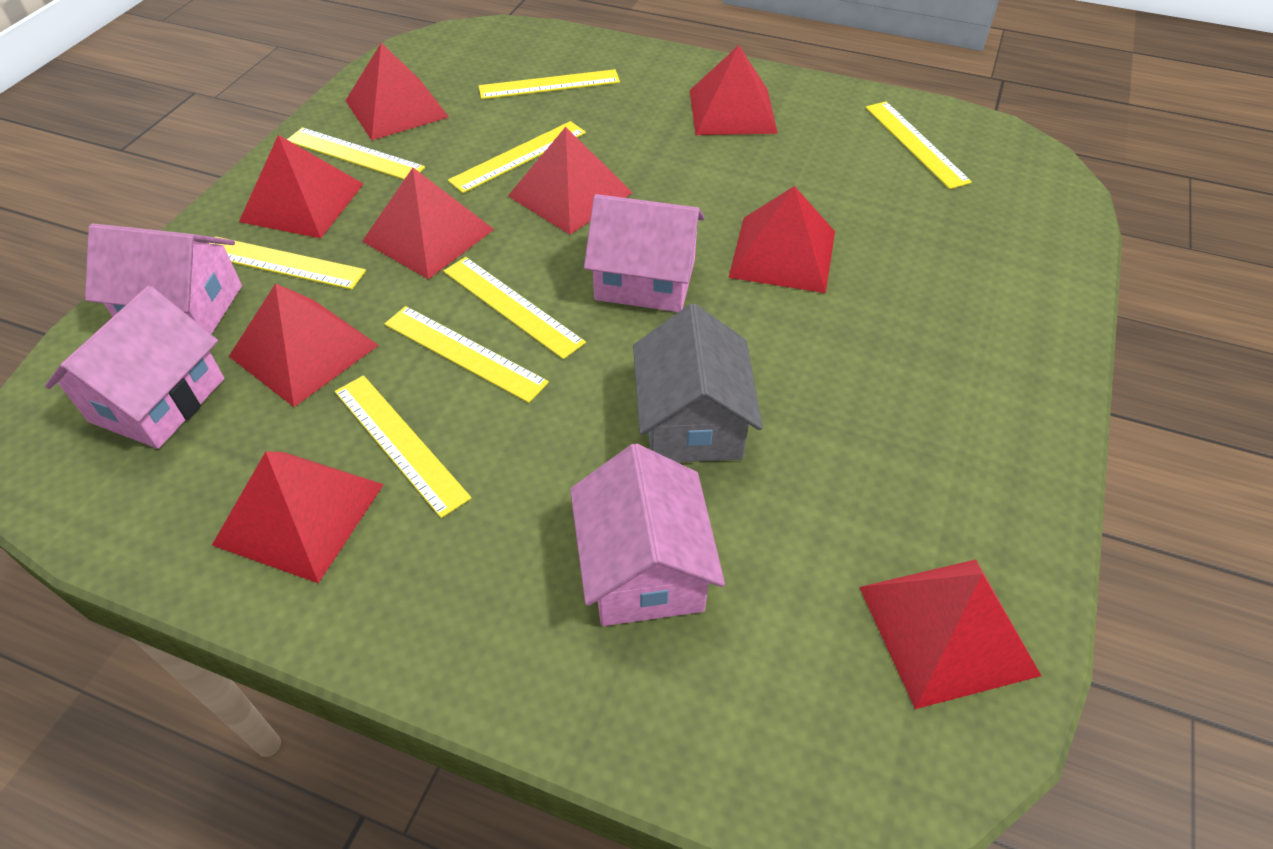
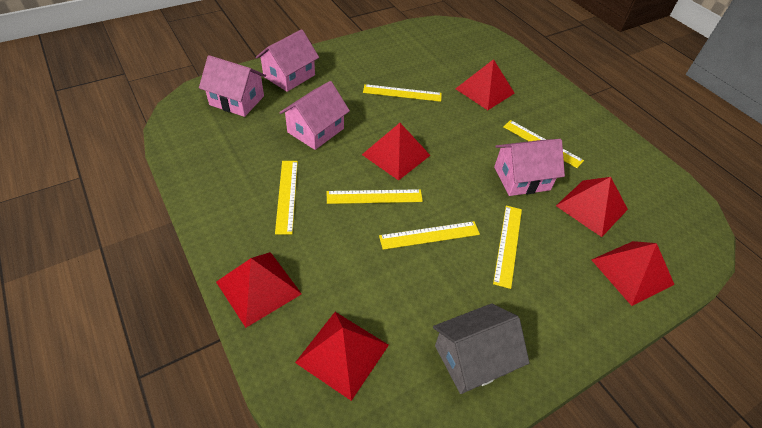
red pyramid: [212,451,384,583] [229,283,379,407] [239,135,363,238] [345,43,449,140] [362,168,494,279] [508,127,633,235] [690,45,778,135] [728,186,835,293] [859,559,1041,709] = 9 -> [216,252,302,328] [295,312,389,401] [362,123,431,181] [456,59,515,110] [556,177,628,237] [591,241,675,306] = 6
yellow ruler: [210,236,366,290] [287,127,425,180] [335,375,472,518] [385,306,549,403] [443,257,586,359] [448,121,586,193] [479,69,620,99] [866,101,972,189] = 8 -> [275,161,298,235] [327,189,423,204] [363,84,442,102] [379,221,480,250] [493,206,522,289] [503,120,584,168] = 6

